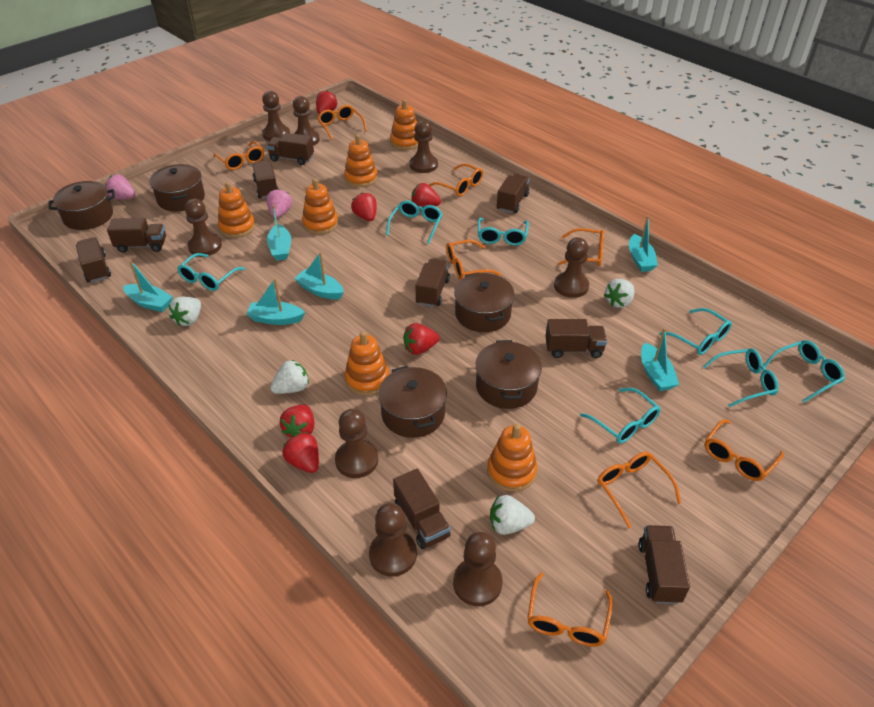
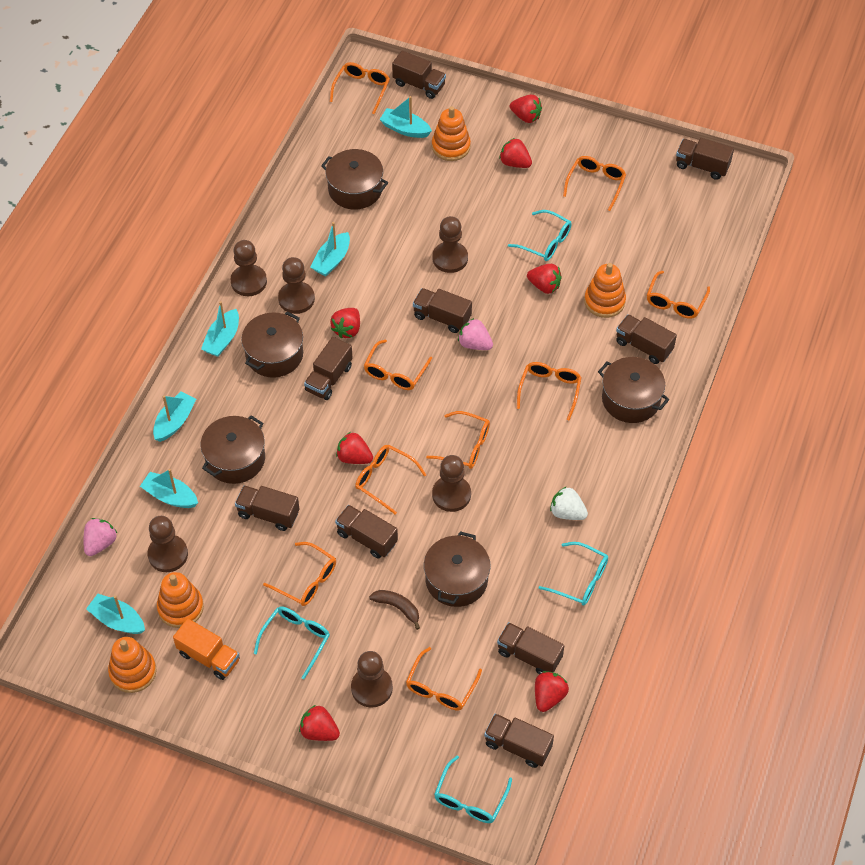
brown banana: none = 0 -> [369,590,420,630] = 1
brown pawn: [185,199,222,257] [262,91,290,141] [293,96,320,146] [335,409,378,478] [369,503,417,577] [410,120,438,173] [453,532,502,606] [554,237,589,298] = 8 -> [147,516,188,572] [230,240,267,296] [278,257,315,314] [351,651,393,708] [432,216,468,273] [432,455,471,512] = 6
orange glasses: [213,141,264,170] [317,105,367,141] [429,163,483,196] [446,240,501,280] [527,573,613,647] [558,228,604,266] [597,452,681,528] [705,419,784,481] = 8 -> [263,542,336,606] [330,62,390,114] [355,445,426,514] [364,339,432,390] [406,647,482,711] [426,411,490,469] [517,362,582,420] [563,156,626,211] [647,271,710,319] = 9
orange stacking toy: [218,182,255,238] [302,178,338,234] [344,134,378,187] [345,331,389,395] [390,99,418,150] [487,424,537,492] = 6 -> [108,637,156,693] [157,572,204,628] [432,106,471,161] [584,263,626,318] = 4
orange truck: none = 0 -> [173,618,240,680] = 1
red strawberry: [280,405,315,438] [283,432,319,473] [316,90,338,114] [351,193,377,221] [403,323,439,355] [412,183,441,207] = 6 -> [299,705,340,741] [330,308,360,338] [336,432,373,464] [499,138,532,168] [510,94,542,123] [527,264,562,294] [535,671,569,712] = 7
turquoise glasses: [177,253,245,291] [386,200,442,244] [478,218,529,246] [580,388,661,444] [660,308,732,355] [703,348,779,407] [763,340,845,403] = 7 -> [254,607,330,679] [434,756,512,823] [508,210,572,261] [538,542,608,606] = 4
white strawberry: [168,297,201,326] [270,360,309,394] [490,495,535,535] [604,279,635,308] = 4 -> [550,487,588,520] = 1

